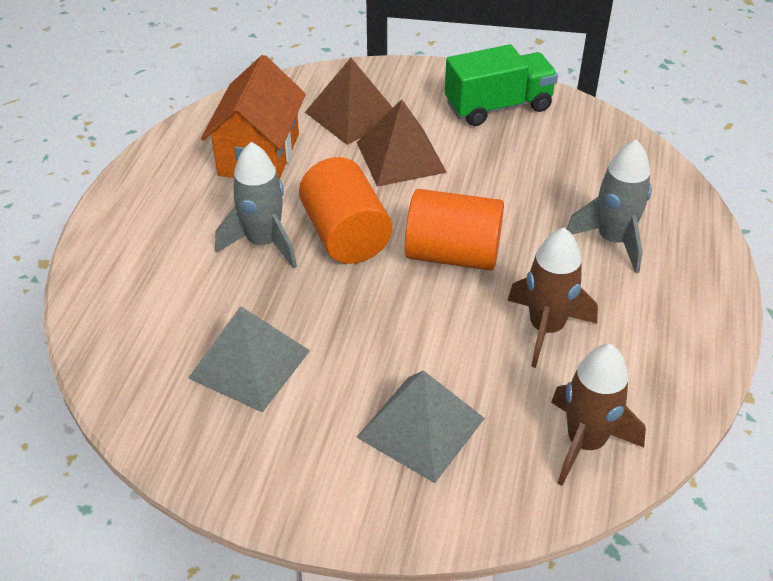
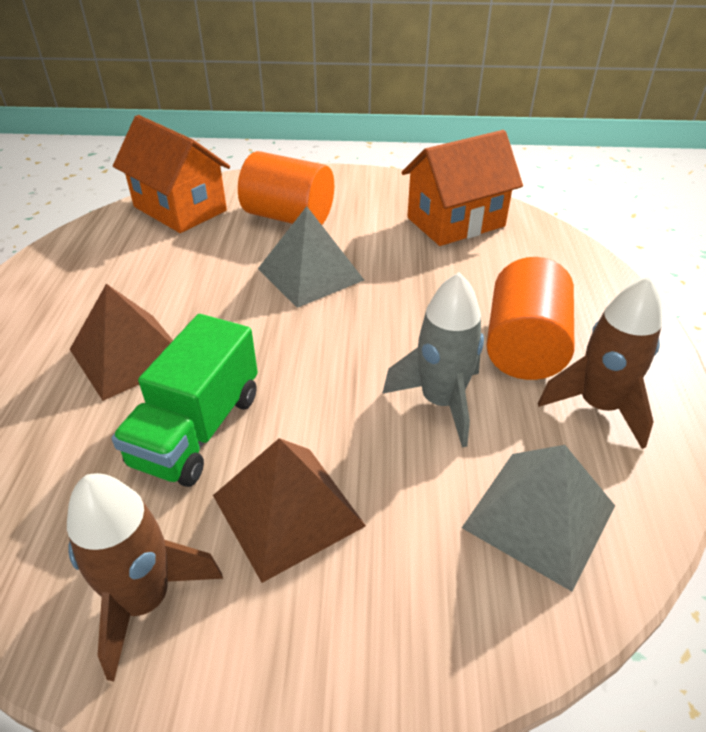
grey rocket: [215,142,297,268] [567,140,652,273] = 2 -> [382,272,484,448] = 1
orange house: [201,55,306,180] = 1 -> [113,115,230,233] [401,130,523,246] = 2

